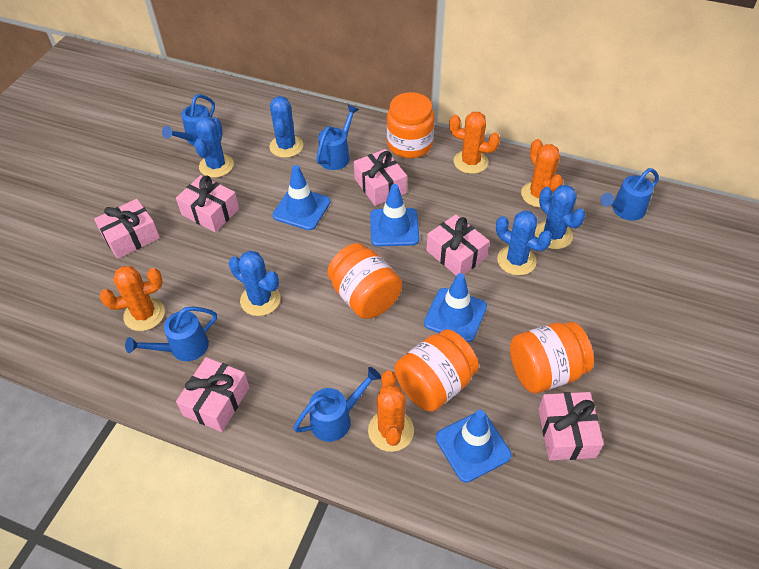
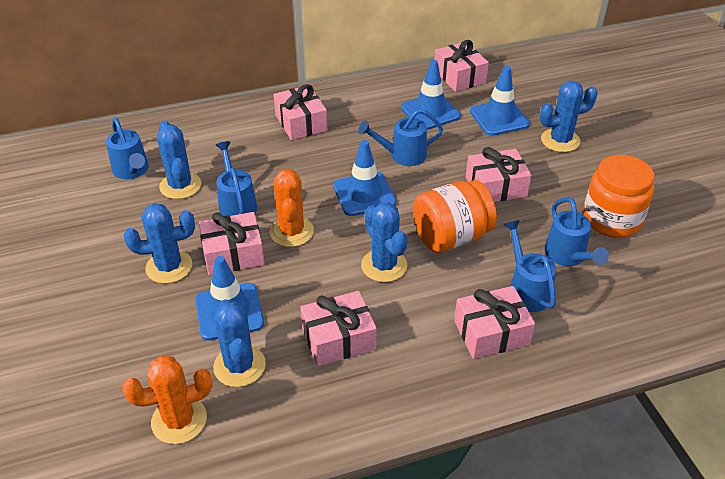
orange cactus: [100,266,165,331] [368,370,414,452] [449,112,500,174] [521,139,563,208] = 4 -> [122,356,212,444] [270,169,314,247] = 2
orange jar: [327,243,402,319] [387,92,435,158] [395,329,479,412] [510,322,594,393] = 4 -> [413,180,497,253] [583,155,655,238] = 2

